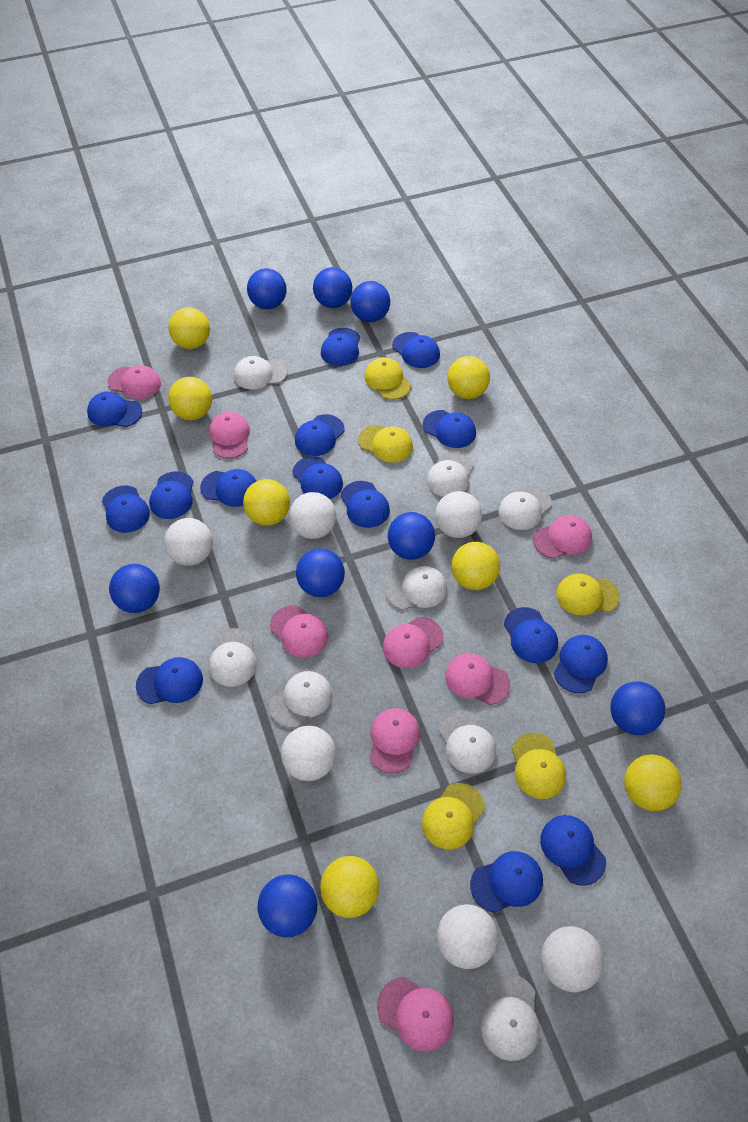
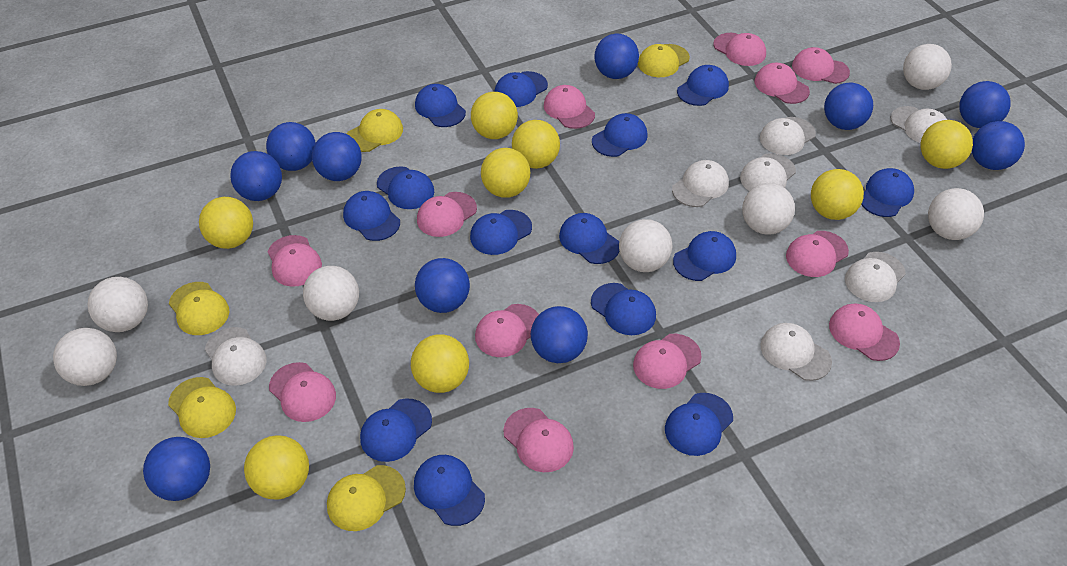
blue ball: [109,564,160,613] [247,268,287,309] [258,874,317,938] [296,549,345,597] [313,267,352,308] [350,281,390,322] [388,512,435,560] [610,682,665,735] = 8 -> [143,437,210,501] [230,151,282,201] [266,122,316,171] [312,132,362,181] [415,258,470,313] [531,306,588,363] [594,34,639,79] [824,82,873,130] [959,81,1011,128] [972,121,1025,170] = 10
blue cap: [87,392,142,427] [102,486,150,533] [136,657,203,704] [149,471,194,519] [200,469,257,507] [292,456,343,499] [295,414,344,456] [321,328,360,366] [341,481,390,528] [392,332,440,368] [423,410,476,448] [470,851,543,913] [504,607,558,663] [540,815,606,886] [554,635,608,693] = 15 -> [343,191,400,241] [360,398,432,462] [377,166,434,209] [414,455,485,526] [415,84,466,127] [470,210,532,255] [494,71,548,107] [559,213,619,264] [591,283,656,335] [592,113,648,157] [665,393,733,456] [673,231,736,281] [677,65,729,106] [861,168,914,217] = 14
pink cap: [108,365,161,399] [209,412,250,458] [270,605,328,658] [369,708,420,774] [377,977,454,1052] [383,617,443,668] [445,653,510,705] [533,515,592,559] = 8 -> [268,235,322,287] [269,362,336,422] [417,192,477,237] [475,304,539,357] [503,408,574,472] [544,85,595,129] [633,334,702,389] [714,33,766,66] [755,63,810,104] [786,231,849,277] [792,47,850,84] [829,304,900,361] = 12
white ball: [164,518,213,566] [281,726,336,781] [289,492,336,539] [435,491,482,538] [437,904,498,969] [541,926,604,992] = 6 -> [53,328,117,386] [88,277,148,332] [303,266,359,321] [619,219,672,272] [742,183,795,235] [903,44,952,90] [928,188,984,240] = 7
white cap: [209,628,257,687] [234,356,287,390] [269,671,332,728] [385,566,447,610] [427,452,473,497] [439,710,496,774] [481,974,540,1061] [498,485,552,530] = 8 -> [205,327,267,386] [672,160,729,207] [740,153,796,191] [760,117,816,155] [760,323,832,381] [845,252,906,302] [891,106,947,143] = 7
yellow ball: [168,307,210,349] [168,377,212,420] [243,479,290,526] [320,856,379,918] [447,356,490,399] [451,542,500,590] [624,754,682,811] = 7 -> [199,197,253,249] [244,435,309,500] [411,334,469,393] [471,92,518,139] [481,148,530,198] [512,120,560,169] [811,169,864,220] [921,120,973,169] = 8

